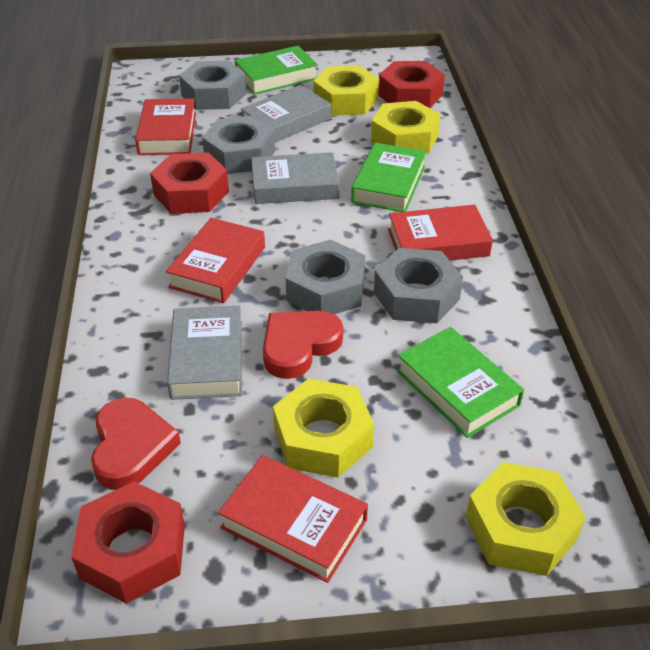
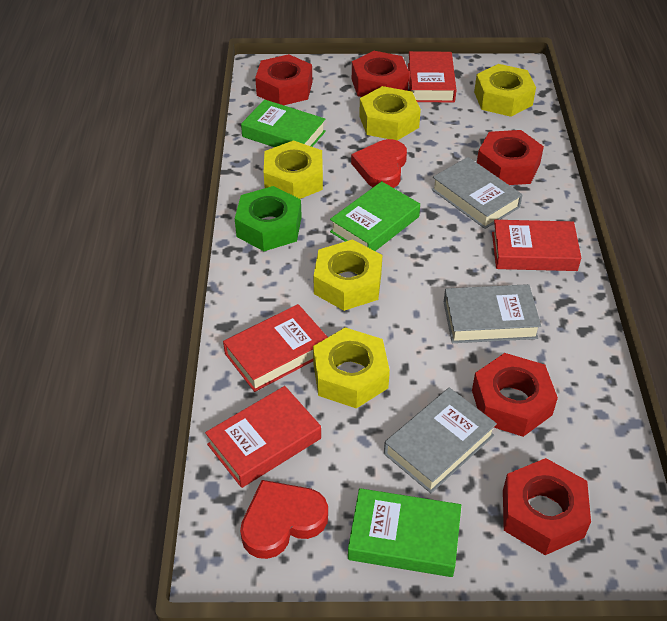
green nut: none = 0 -> [235,186,302,251] = 1
grey nut: [179,61,246,110] [202,116,275,174] [286,240,365,314] [374,248,463,323] = 4 -> none = 0
red nut: [71,482,185,604] [150,152,229,214] [379,61,445,108] = 3 -> [255,54,312,105] [352,51,409,97] [472,353,558,437] [477,130,544,185] [503,458,591,555] = 5
yellow nut: [273,379,374,478] [313,66,379,116] [371,101,441,154] [466,462,586,576] = 4 -> [264,140,323,199] [313,240,383,311] [313,327,390,409] [359,86,421,140] [474,64,536,117] = 5

